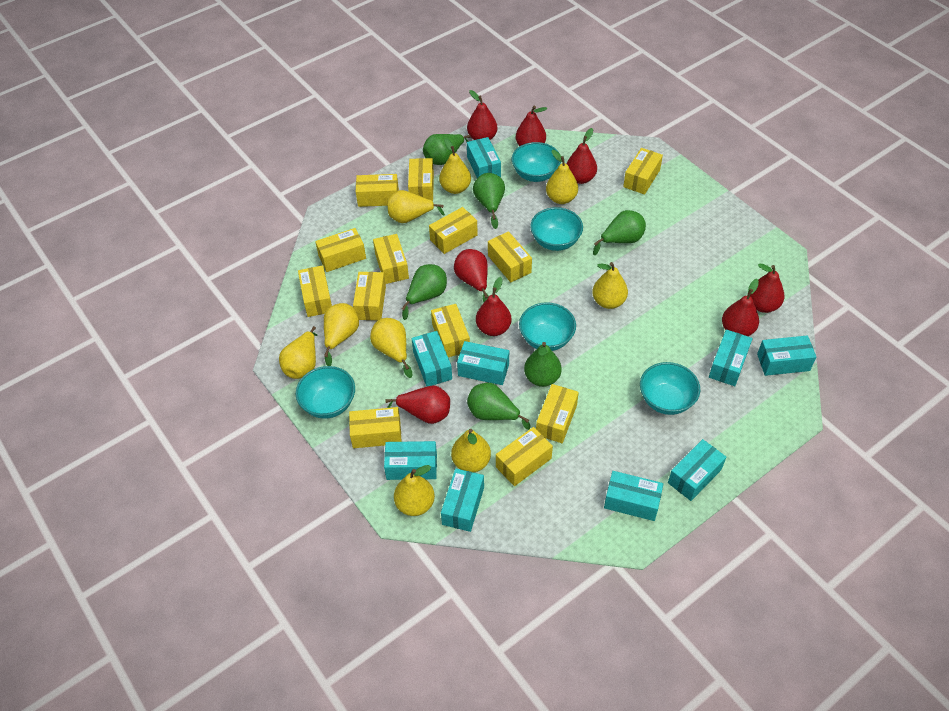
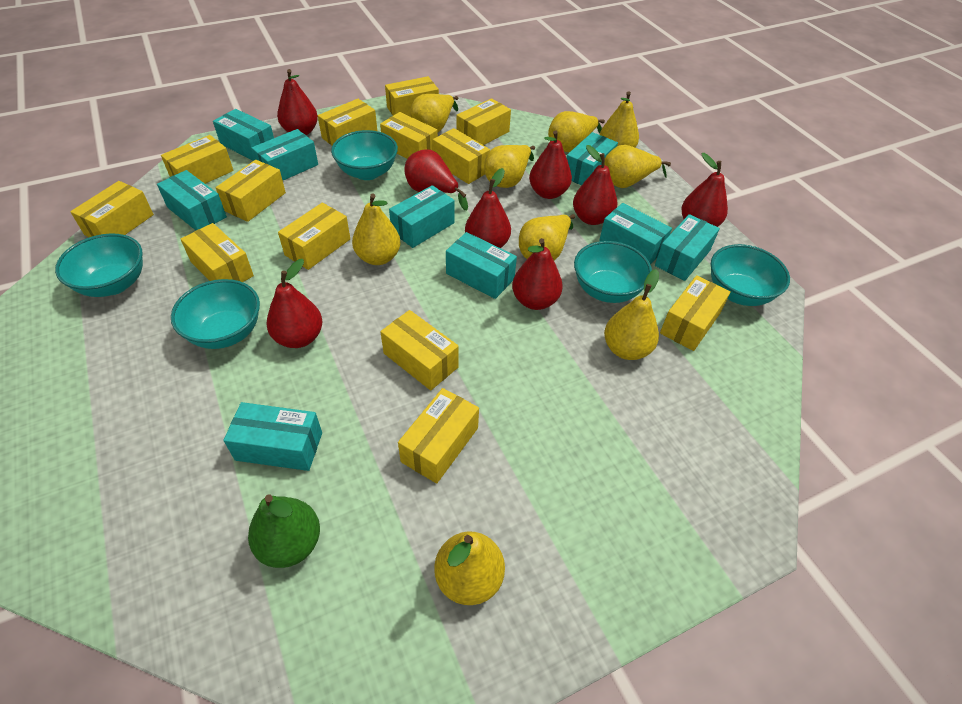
green pear: [401,264,447,320] [423,134,471,165] [467,383,530,430] [473,173,505,229] [524,342,562,387] [593,210,646,255] = 6 -> [248,494,320,568] = 1

